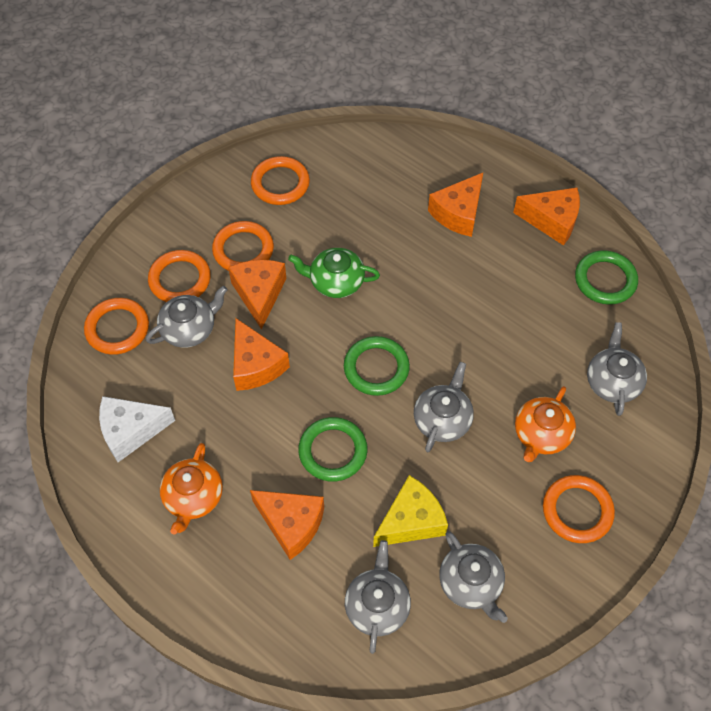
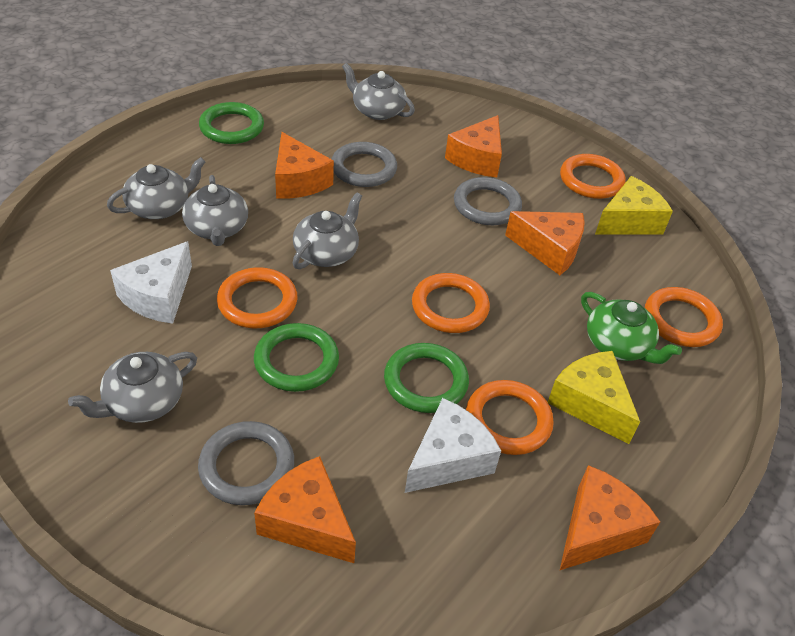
grey ring: none = 0 -> [198,421,294,505] [332,142,397,187] [454,177,522,225] = 3
orange teapot: [160,443,223,535] [515,386,576,462] = 2 -> none = 0
white cheese: [99,396,175,462] = 1 -> [110,241,192,323] [405,398,501,493] = 2
yellow cheese: [373,475,448,547] = 1 -> [548,351,640,444] [595,176,673,235] = 2

